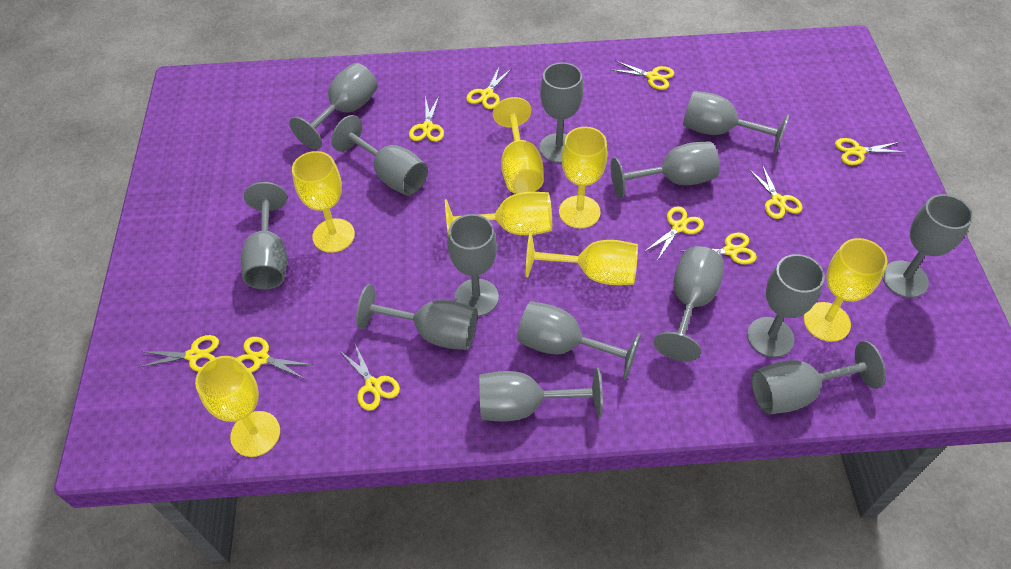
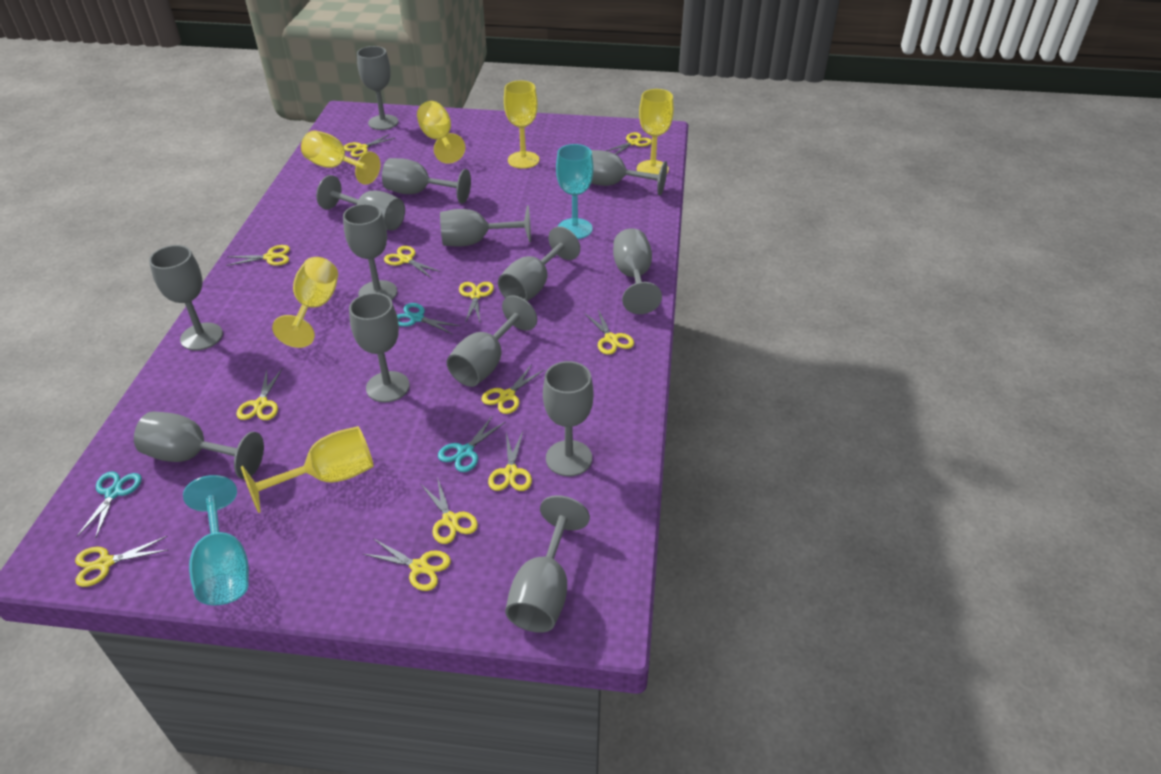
turquoise goblet: none = 0 -> [183,475,249,605] [556,144,593,239] = 2
turquoise scissors: none = 0 -> [76,472,142,539] [397,303,460,334] [438,415,505,472] = 3
yellow goblet: [195,356,280,457] [292,151,355,253] [445,192,552,235] [493,97,544,194] [526,233,638,285] [559,127,608,229] [804,238,888,342] = 7 -> [241,426,374,513] [272,257,338,348] [301,130,380,185] [417,101,465,164] [504,80,539,169] [637,89,674,174] = 6
yellow scissors: [140,335,219,372] [237,337,313,379] [339,344,400,411] [409,96,444,142] [466,65,512,109] [612,61,674,90] [644,206,704,259] [681,232,757,264] [749,164,803,219] [835,138,904,165] = 10 -> [75,536,168,587] [226,245,290,266] [237,368,283,420] [344,134,395,157] [363,539,451,591] [384,246,441,278] [421,477,478,544] [459,282,494,323] [482,364,545,414] [488,432,532,491] [584,310,634,355] [606,132,652,154] = 12

